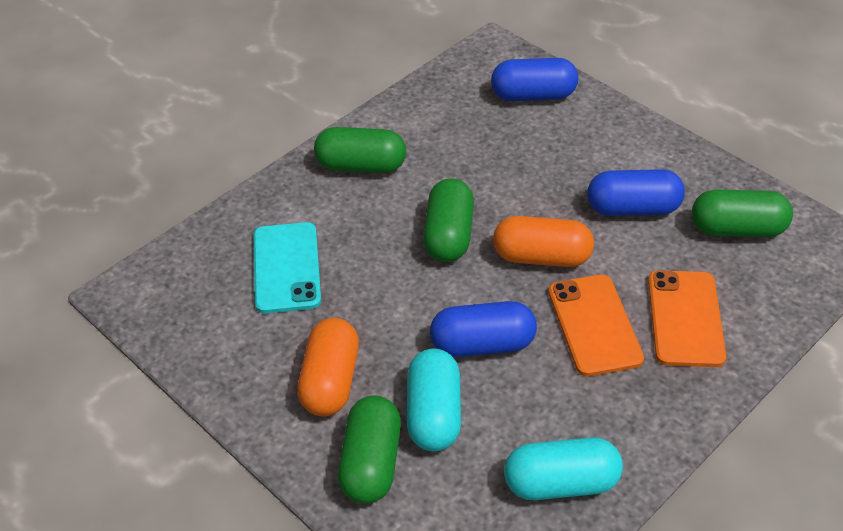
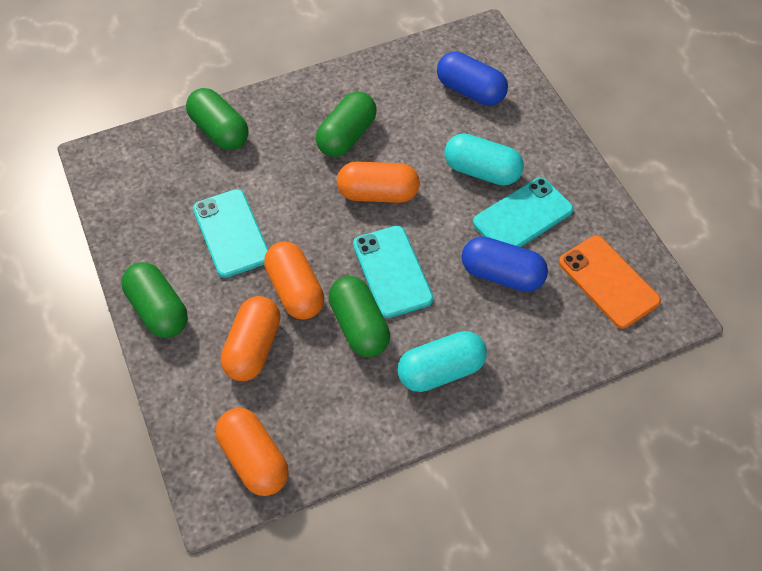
blue capsule: [430,301,537,357] [491,58,578,101] [587,169,685,216] = 3 -> [437,51,508,106] [462,236,548,292] = 2
orange capsule: [297,318,359,416] [493,216,594,267] = 2 -> [216,408,289,496] [221,296,281,381] [264,242,324,320] [337,162,420,203] = 4
orange phone: [548,275,644,376] [648,270,726,367] = 2 -> [559,236,661,329] = 1
turquoise phone: [254,222,321,314] = 1 -> [193,189,268,278] [353,226,433,318] [473,177,573,247] = 3

